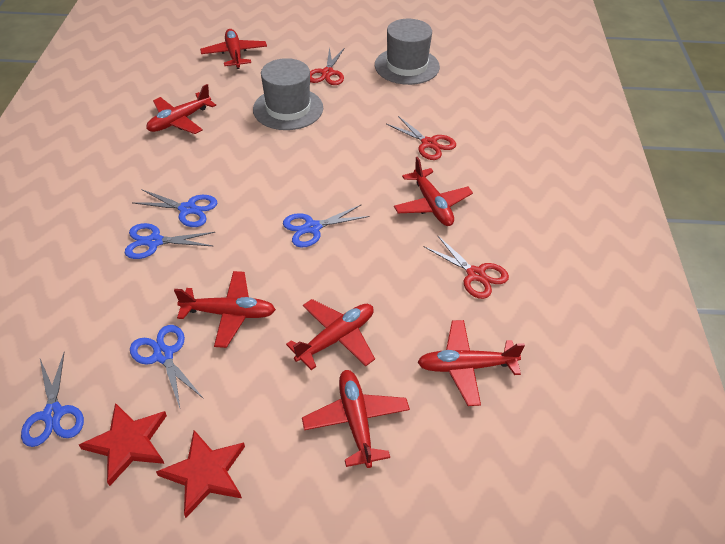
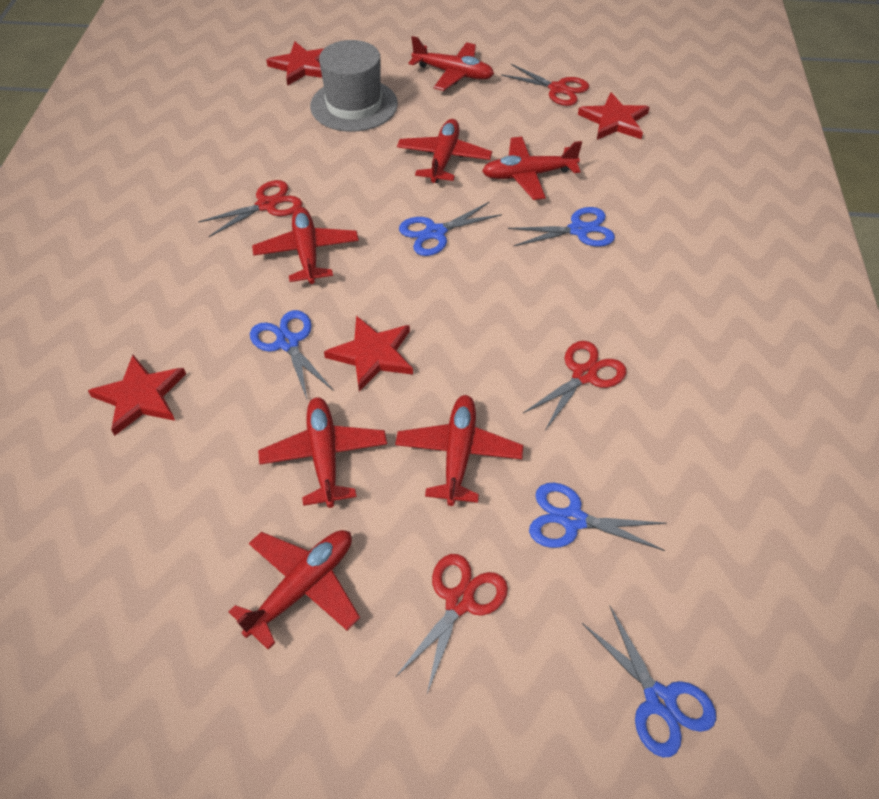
grey hat: [253,58,323,130] [375,19,440,85] = 2 -> [310,40,398,132] = 1
red scissors: [310,47,345,85] [386,116,456,160] [423,235,509,299] = 3 -> [198,180,302,237] [395,554,508,694] [501,64,589,106] [522,341,626,430] = 4
red star: [79,403,167,486] [156,430,245,518] = 2 -> [88,355,186,436] [266,42,324,86] [324,316,413,392] [578,92,650,140] = 4

